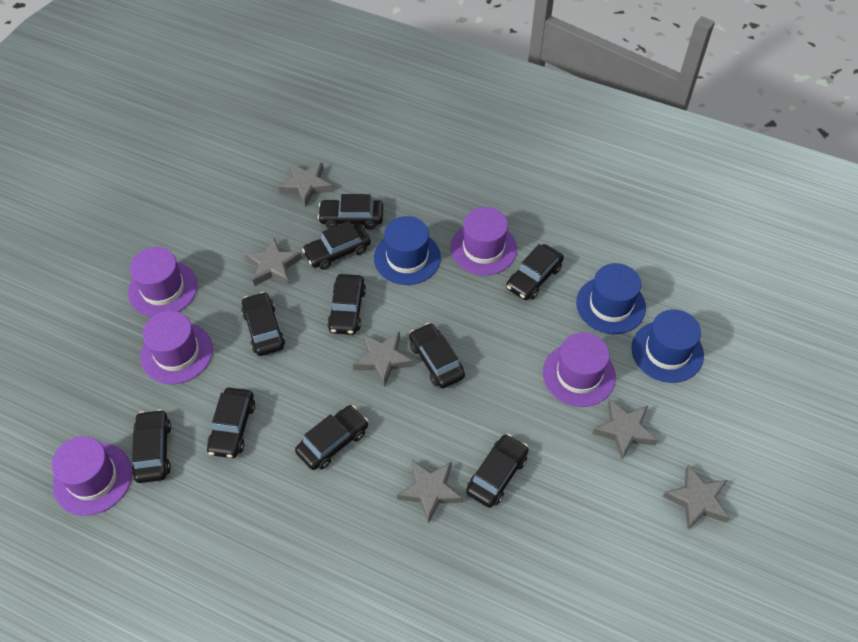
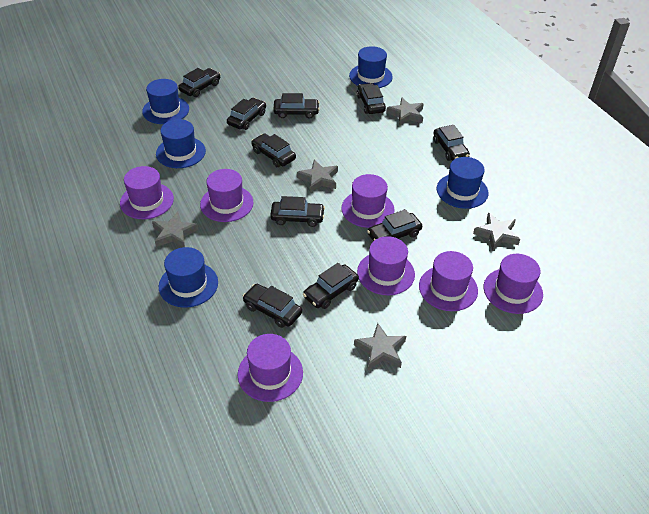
blue hat: [374,216,441,285] [576,263,646,334] [632,309,704,383] = 3 -> [142,79,189,124] [156,119,206,168] [159,247,218,307] [349,46,393,88] [437,157,488,209] = 5
grey star: [245,238,302,286] [279,162,333,207] [353,332,414,387] [397,460,463,524] [592,399,658,460] [663,464,730,530] = 6 -> [152,212,198,247] [297,160,338,193] [354,323,406,370] [386,97,424,126] [473,213,520,250] = 5
purple hat: [52,436,132,516] [128,247,197,317] [140,311,213,384] [451,207,517,275] [543,332,616,407] = 5 -> [120,166,174,219] [200,169,253,222] [238,334,303,402] [341,174,395,228] [357,236,415,295] [419,251,478,311] [484,254,543,314] = 7

